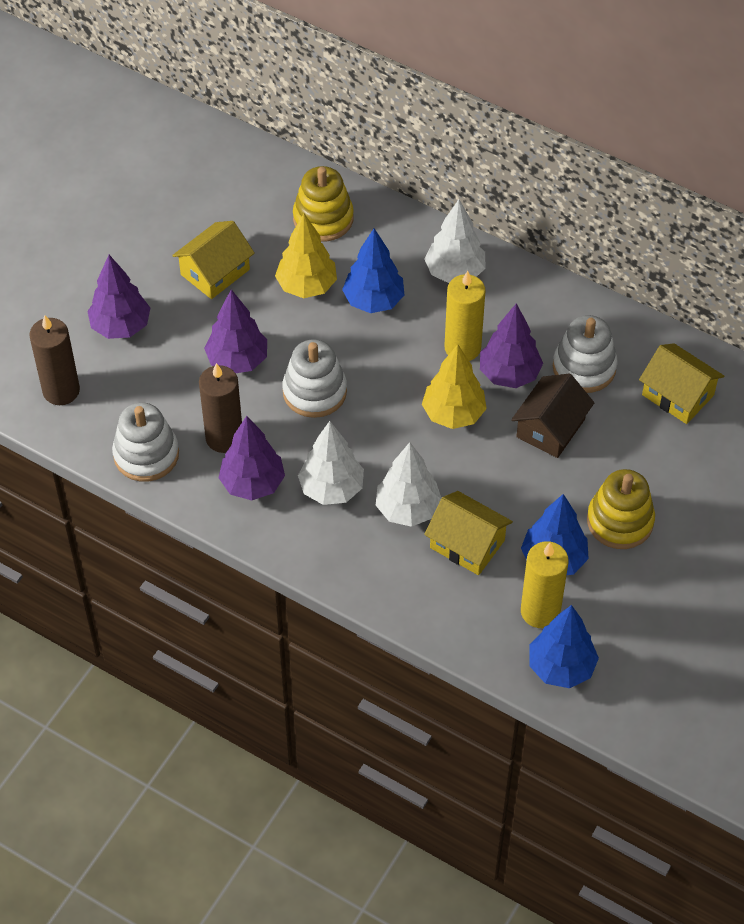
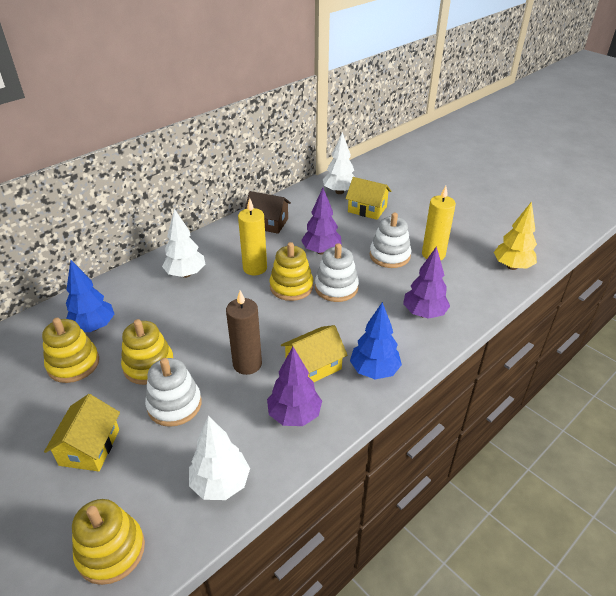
blue tree: [342,229,404,313] [521,494,589,576] [529,605,599,688] = 3 -> [66,260,114,332] [350,302,402,379] = 2
brown candle: [30,315,80,405] [199,363,242,453] = 2 -> [226,290,262,375] = 1
purple tree: [87,255,150,339] [204,289,267,373] [219,416,285,500] [480,303,543,388] = 4 -> [267,347,322,426] [301,188,342,255] [403,246,450,319] = 3
yellow stacking toy: [293,166,354,242] [587,469,655,549] = 2 -> [42,318,99,383] [72,499,145,585] [121,319,174,385] [270,242,313,301] = 4
yellow tree: [275,213,337,298] [422,344,487,429] = 2 -> [494,201,537,270] = 1

